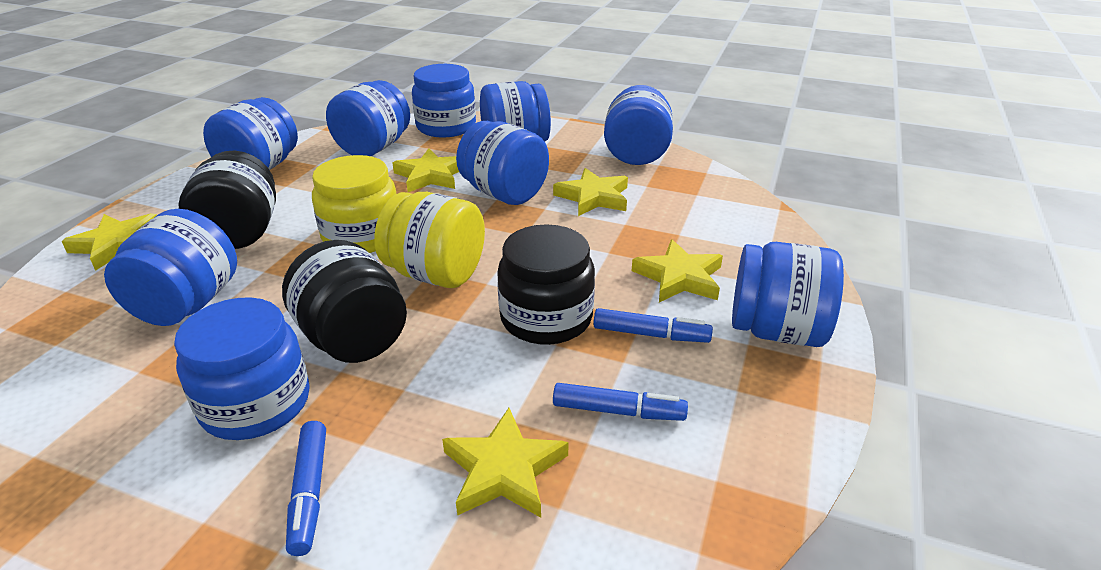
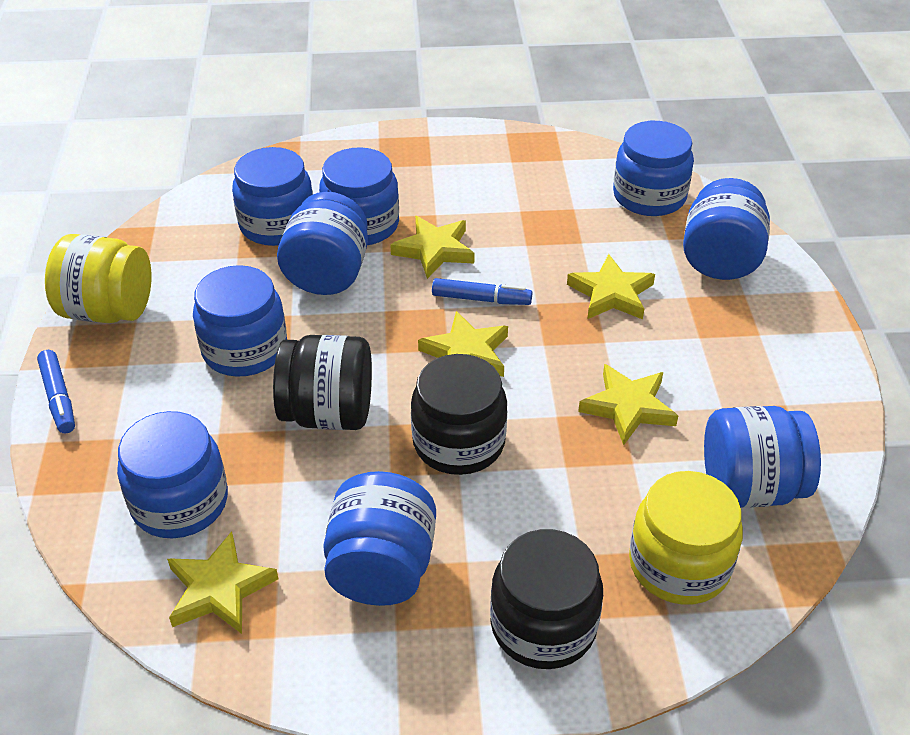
blue marker: [286,421,326,556] [553,383,688,421] [593,308,713,343] = 3 -> [37,350,75,434] [432,278,532,305] = 2

